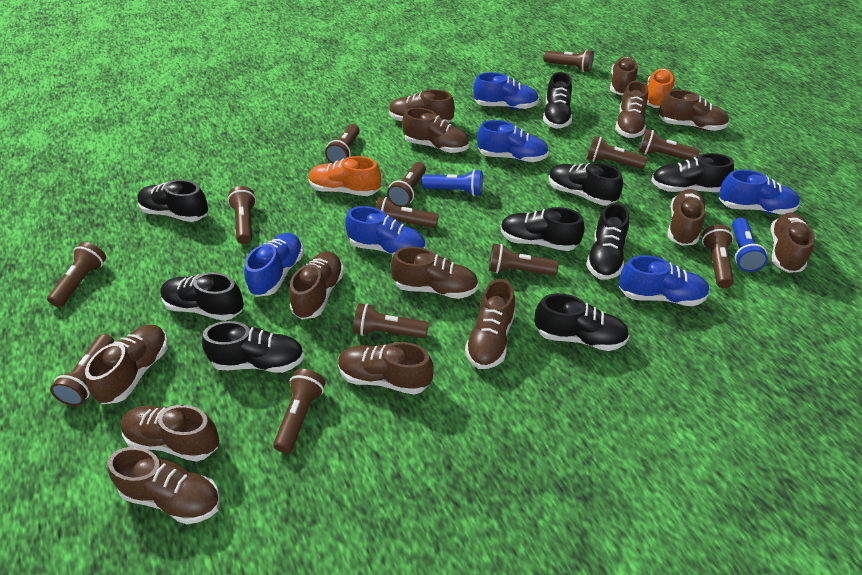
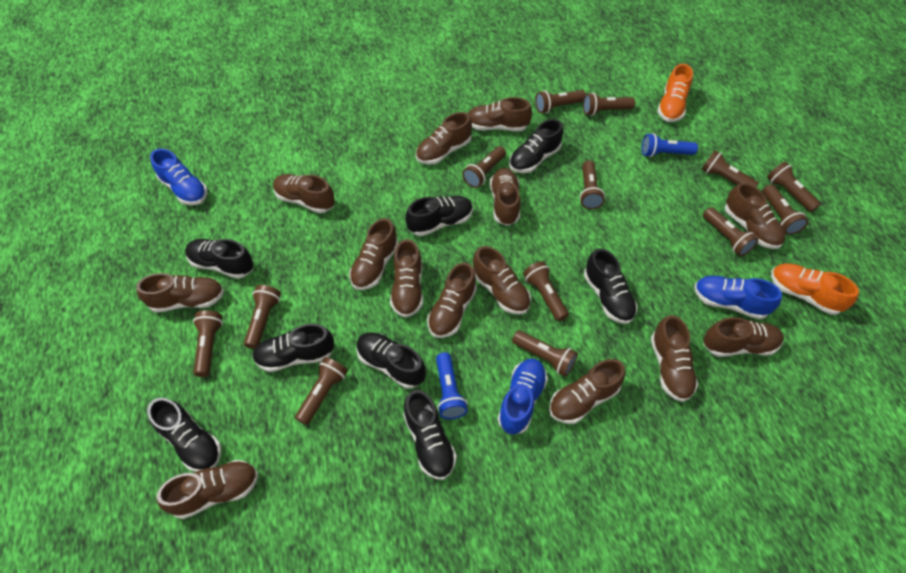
black shoe: [137,180,208,222] [160,272,244,321] [202,321,304,373] [500,207,585,251] [535,293,629,351] [543,72,572,129] [548,163,623,205] [586,203,629,279] [651,153,734,192] = 9 -> [147,398,221,472] [185,239,254,279] [252,324,334,372] [357,333,426,389] [403,390,457,480] [405,196,473,236] [509,119,563,173] [584,248,637,324] = 8
blue shoe: [244,233,304,297] [345,206,425,255] [473,72,539,109] [477,120,549,162] [619,255,710,306] [719,169,800,214] = 6 -> [150,149,207,205] [498,358,548,435] [694,276,782,319] = 3

